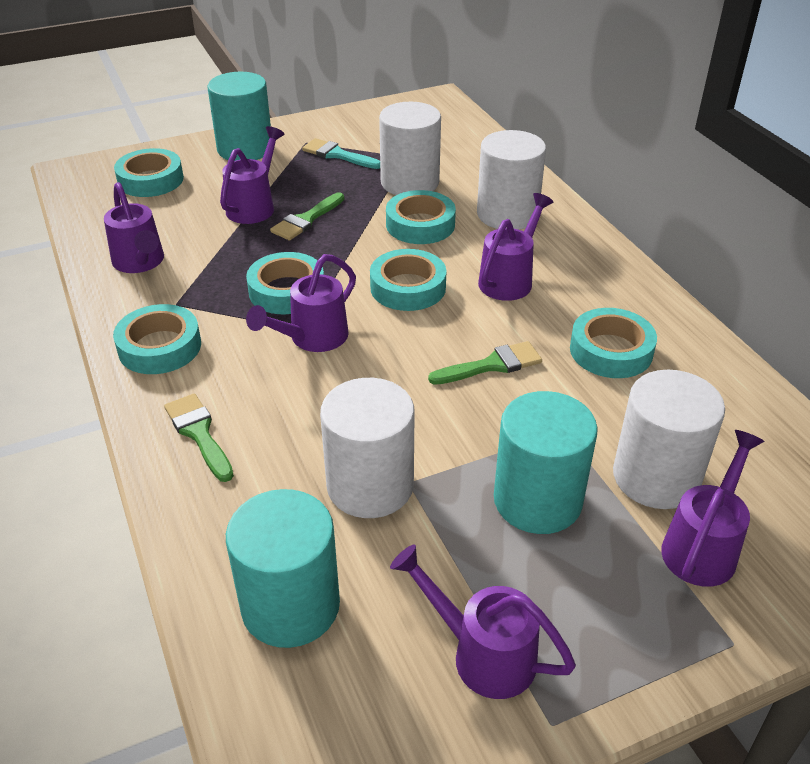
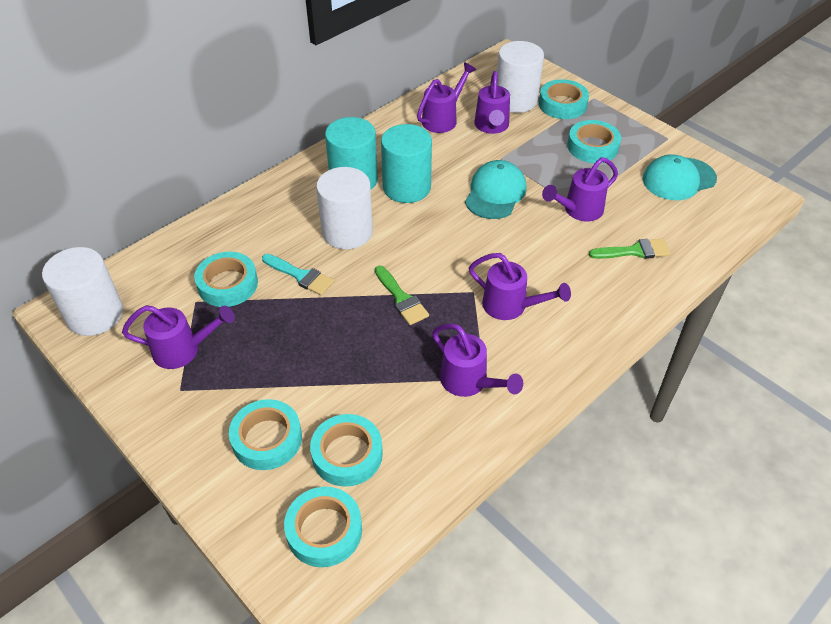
green brush: [164,393,234,482] [270,192,344,240] [428,341,542,385] = 3 -> [375,266,429,325] [589,239,670,259] = 2
turquoise cap: none = 0 -> [465,160,527,219] [643,154,717,200] = 2
turquoise cylinder: [208,72,271,161] [226,489,340,648] [494,391,598,534] = 3 -> [325,117,378,190] [381,124,432,203] = 2
white cylinder: [320,378,415,518] [379,102,441,195] [477,130,546,230] [613,370,725,509] = 4 -> [42,247,123,336] [316,167,373,249] [497,41,544,113] = 3

